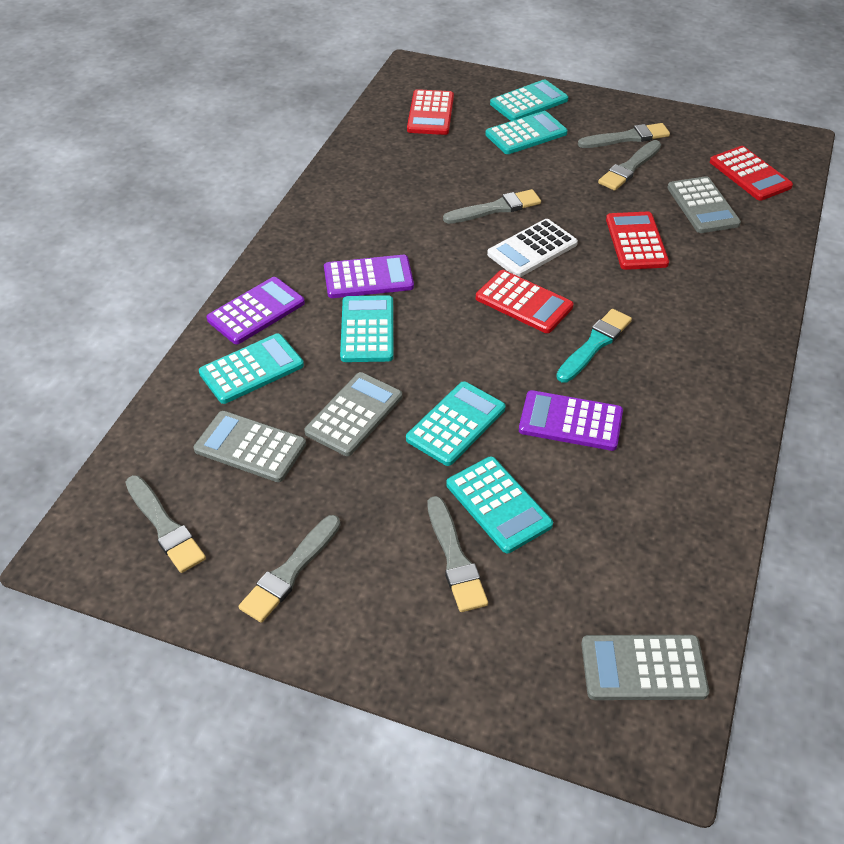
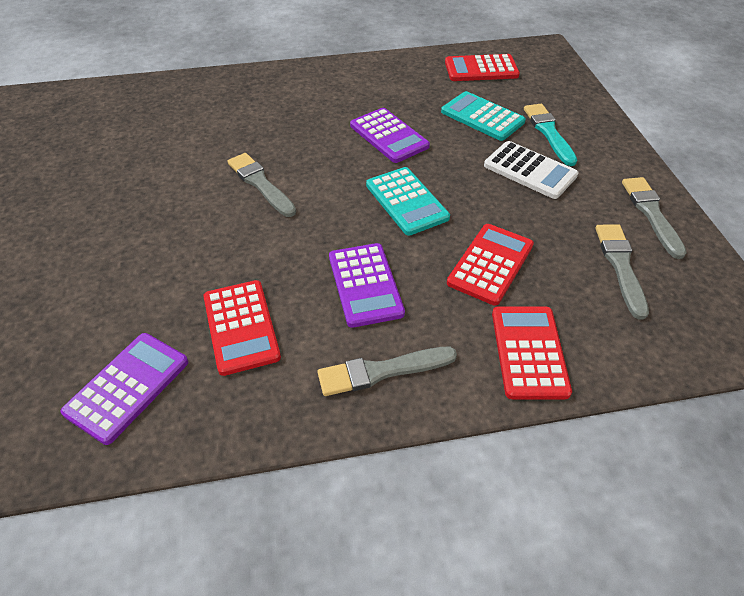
grey brush: [126,475,206,573] [239,515,340,623] [427,496,488,612] [443,189,541,224] [578,123,670,148] [598,140,661,191] = 6 -> [227,153,296,217] [318,347,457,396] [596,224,649,319] [622,177,687,259] = 4
grey calculator: [194,411,306,482] [304,372,402,456] [581,635,709,700] [667,176,741,233] = 4 -> none = 0
turquoise calculator: [199,333,304,404] [340,295,393,362] [406,381,506,466] [447,457,553,553] [485,111,568,154] [490,79,568,121] = 6 -> [366,167,450,236] [441,91,526,141] = 2

